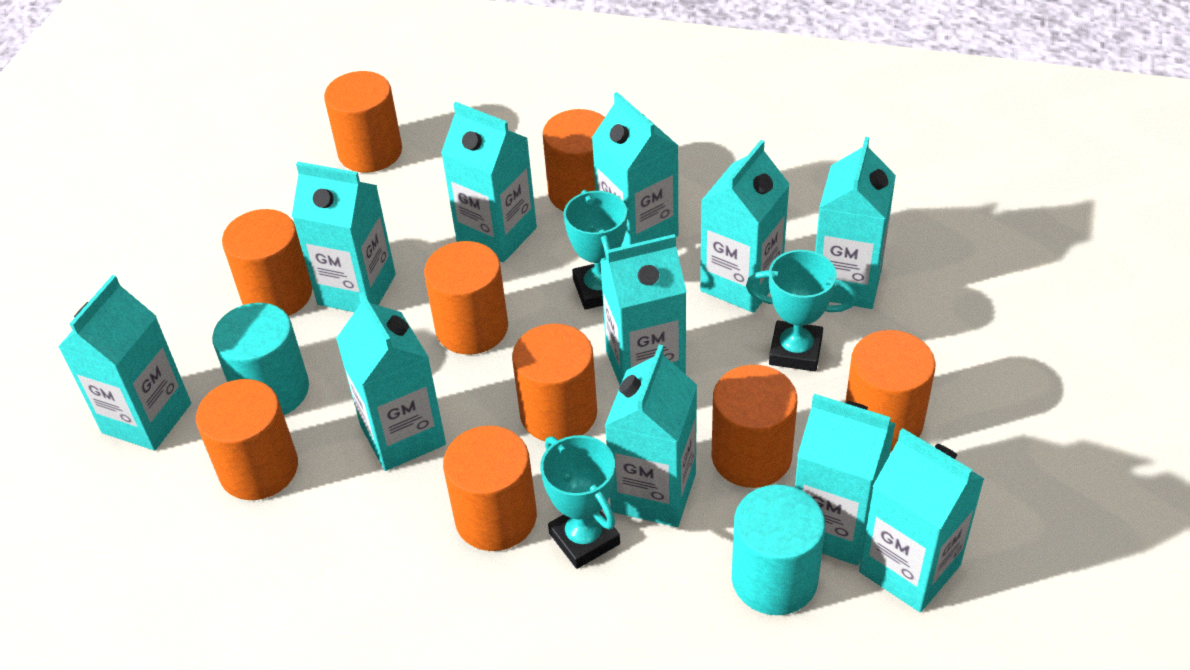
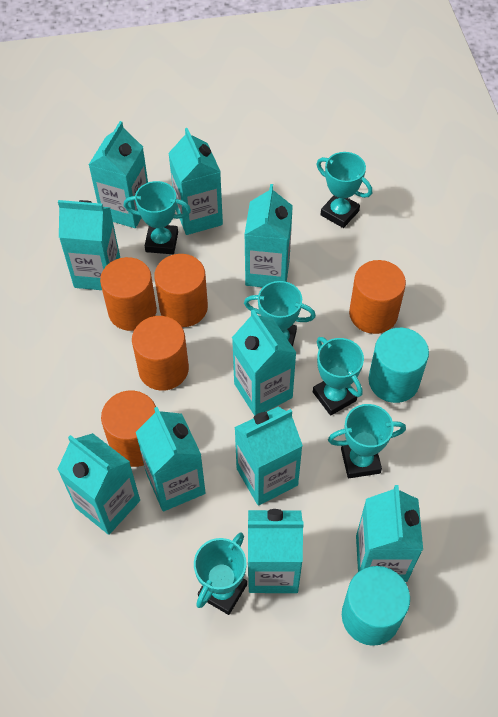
orange cylinder: [196,379,298,500] [222,209,312,316] [324,71,402,172] [424,241,508,354] [443,425,537,551] [512,324,597,441] [543,109,605,211] [712,365,797,488] [845,330,935,451] = 9 -> [100,257,157,331] [101,391,156,467] [132,316,189,391] [154,254,208,327] [349,260,406,334] = 5
turquoise carton: [58,275,191,450] [292,162,396,312] [336,292,446,471] [441,102,537,262] [592,92,678,247] [600,234,686,385] [605,345,697,527] [700,140,790,313] [795,394,896,565] [815,137,896,309] [859,428,984,612] = 11 -> [57,433,140,535] [58,200,120,290] [89,121,148,228] [136,407,206,512] [168,128,223,235] [232,309,297,416] [234,407,303,506] [244,184,293,287] [248,509,304,593] [356,485,423,582] = 10
turquoise trophy: [540,435,620,569] [563,190,627,310] [746,250,857,371] = 3 -> [124,181,191,254] [194,533,247,615] [244,281,316,347] [313,337,364,416] [317,152,372,228] [328,404,406,478] = 6

